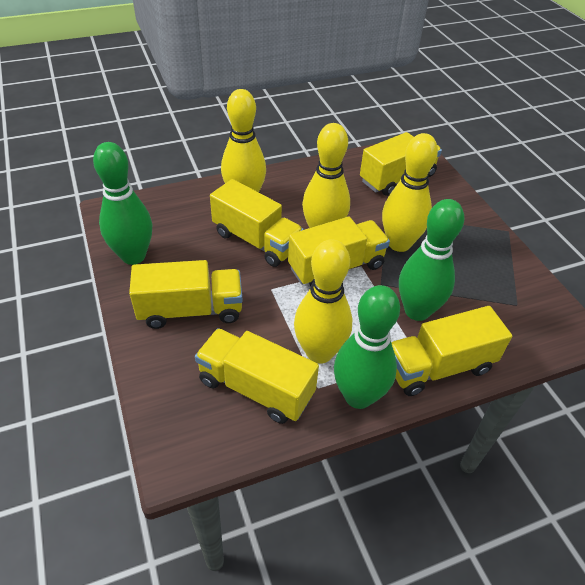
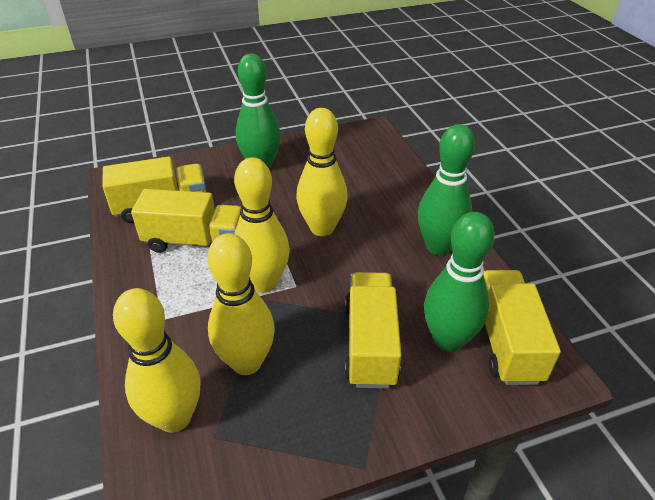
yellow truck: [129,260,243,329] [195,328,319,424] [210,179,304,267] [288,217,390,287] [360,132,442,196] [391,306,512,396] = 6 -> [102,157,206,223] [131,189,242,253] [345,272,401,388] [483,270,561,385] = 4

